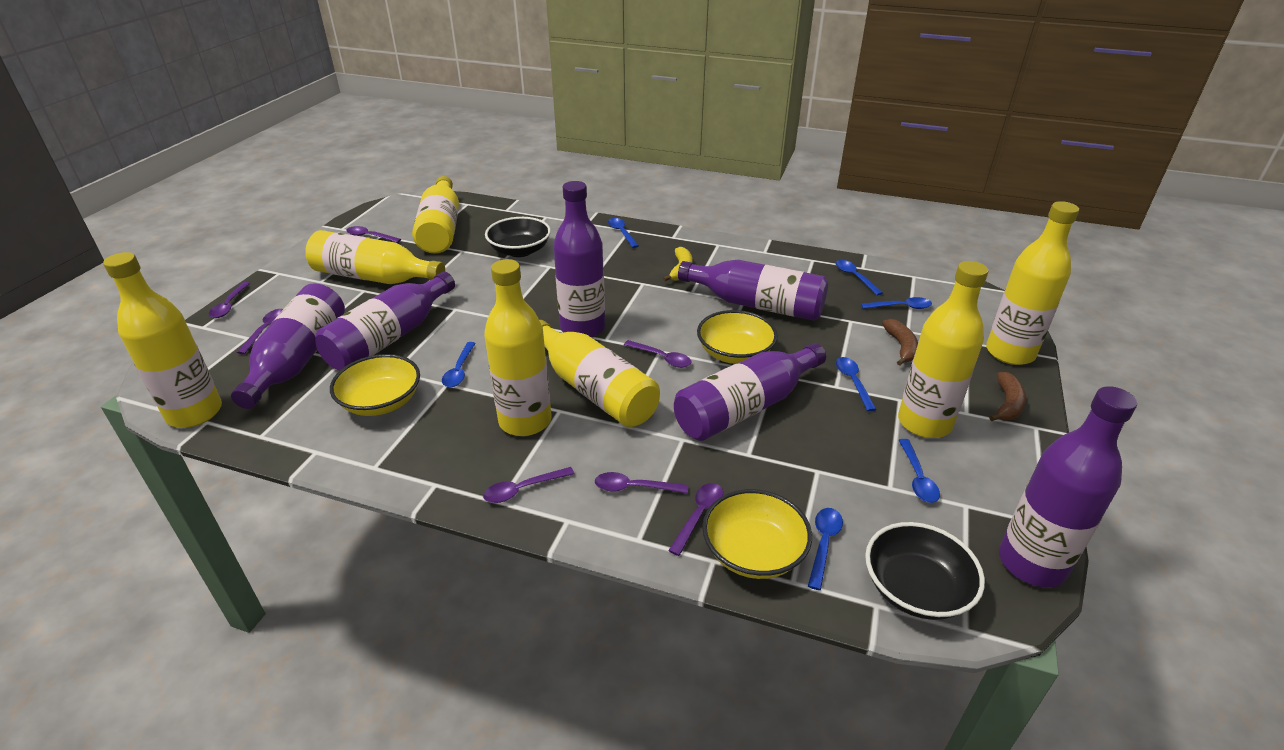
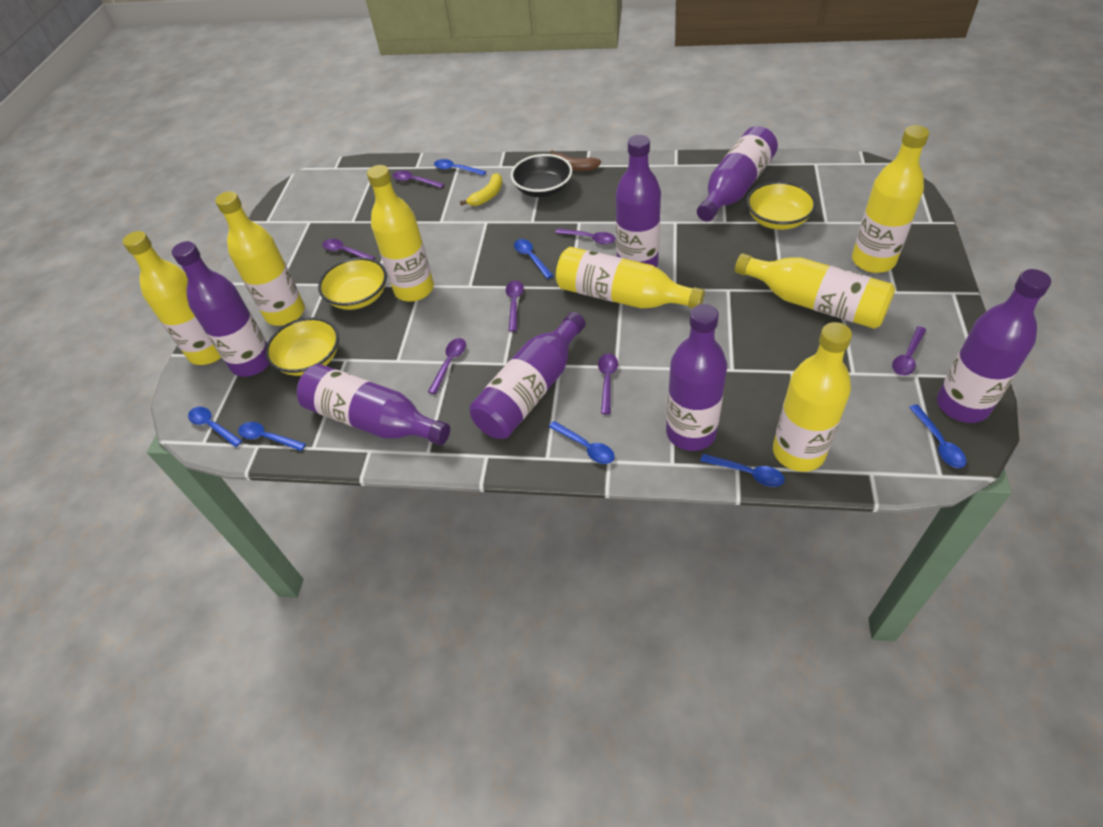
black bowl: [485,217,551,257] [865,522,985,620] = 2 -> [511,154,572,197] = 1
brown banana: [882,319,918,366] [989,372,1026,421] = 2 -> [550,150,601,171] = 1
purple bottle: [231,283,345,409] [315,272,455,371] [553,181,605,338] [674,343,826,441] [678,260,828,321] [999,386,1137,587] = 6 -> [172,241,269,377] [297,364,450,445] [469,312,586,439] [616,135,661,267] [666,304,727,451] [697,126,778,222] [937,269,1051,423] = 7

